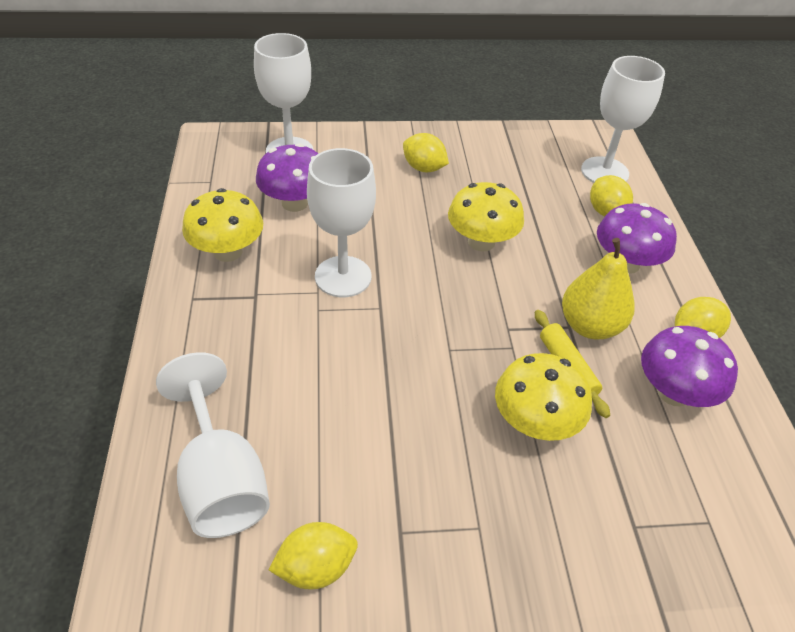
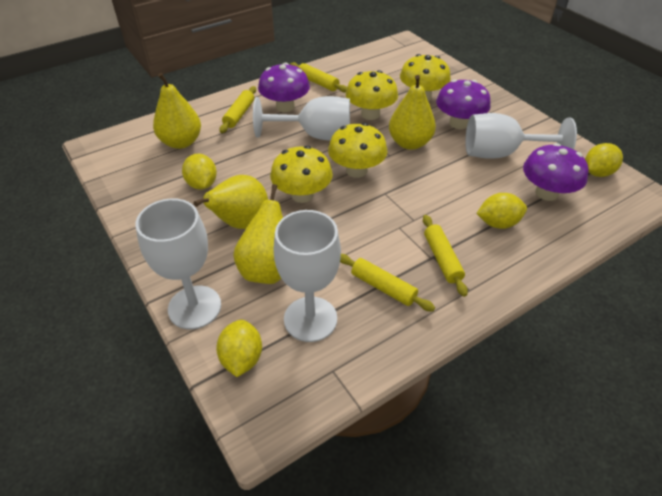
yellow mushroom: [182,188,263,262] [448,182,524,252] [495,353,592,441] = 3 -> [270,146,333,203] [328,123,387,178] [346,70,398,120] [400,54,451,101] = 4
yellow pear: [562,238,635,339] = 1 -> [153,73,201,149] [194,175,268,229] [233,184,283,284] [389,75,436,150] = 4
yellow rolling pin: [535,310,610,418] = 1 -> [219,86,256,133] [290,62,347,93] [340,254,435,312] [423,215,468,297] = 4

